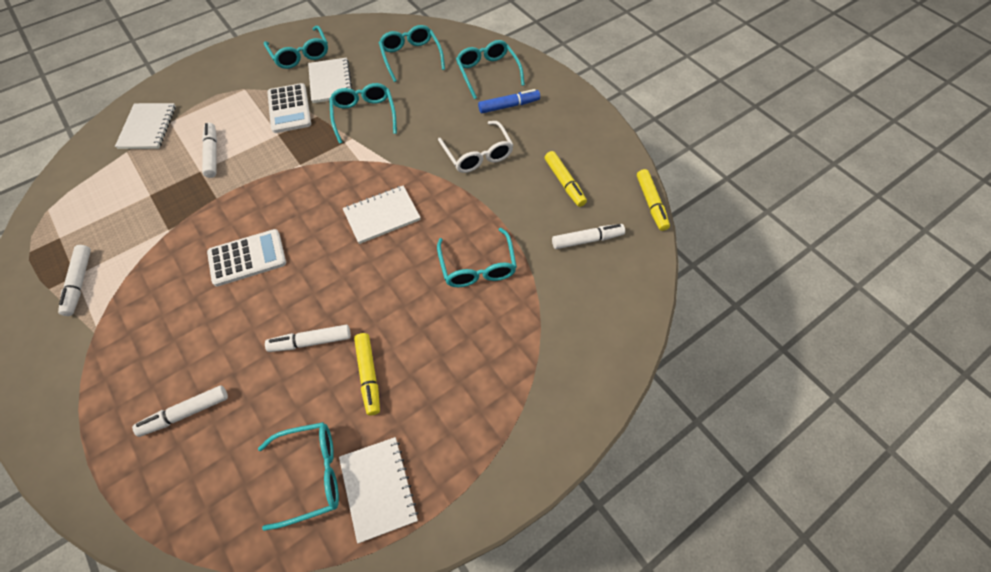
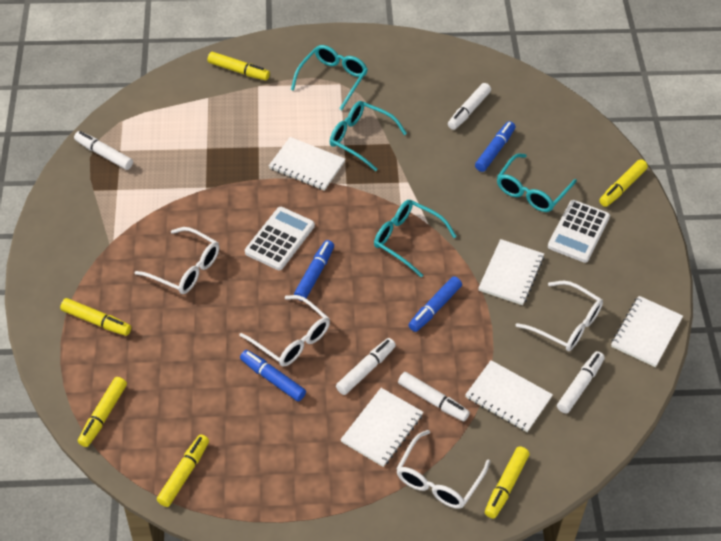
blue marker: [478,89,540,113] = 1 -> [240,350,306,401] [294,240,334,301] [409,276,462,332] [475,121,515,172] = 4
turquoise glasses: [258,422,339,531] [264,25,328,69] [329,83,397,144] [379,25,445,82] [437,228,517,287] [456,40,525,99] = 6 -> [291,45,368,110] [330,101,407,171] [374,200,457,277] [497,153,577,212] = 4
white glasses: [438,121,513,173] = 1 -> [135,227,219,294] [239,295,330,367] [396,430,490,509] [516,281,603,351] = 4
white notebook: [115,103,176,149] [308,58,352,103] [339,437,418,544] [343,186,421,244] = 4 -> [269,137,345,191] [340,388,423,467] [465,360,553,432] [479,239,544,305] [611,296,683,367] = 5
yellow marker: [354,333,380,415] [545,151,587,207] [637,169,670,231] = 3 -> [60,298,131,336] [78,377,127,447] [157,434,209,507] [207,52,270,81] [485,446,530,518] [599,159,648,207] = 6

